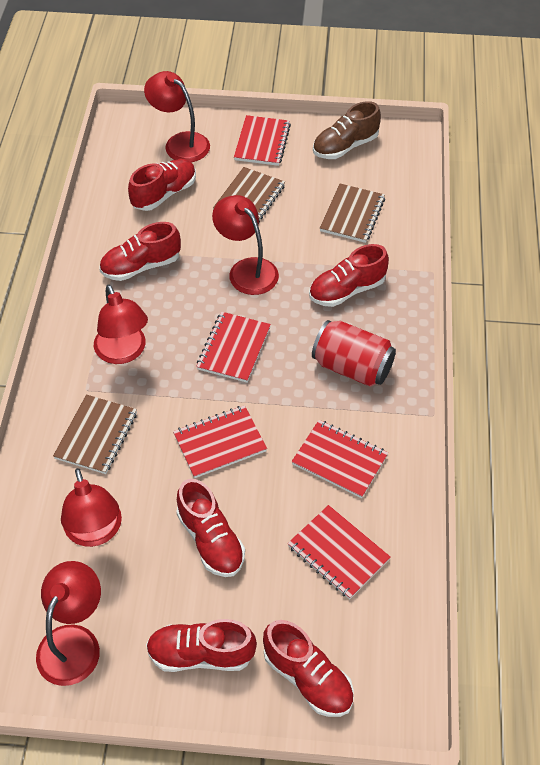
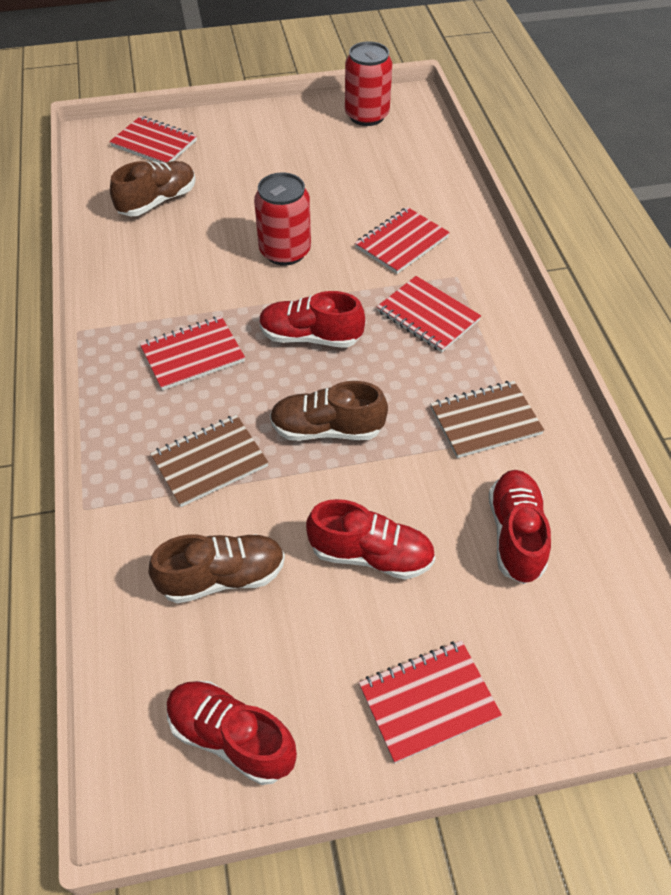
brown notebook: [53,394,137,474] [213,167,285,223] [320,183,385,243] = 3 -> [150,415,269,507] [430,381,544,458] = 2
brown shoe: [313,101,381,159] = 1 -> [110,161,196,216] [149,534,285,603] [270,381,388,441] = 3
red can: [312,320,396,387] = 1 -> [254,173,311,265] [345,42,392,126] = 2
red lamp: [36,561,101,686] [61,468,122,547] [94,284,148,364] [144,71,210,162] [212,195,279,295] = 5 -> none = 0
red shoe: [99,222,181,281] [128,159,196,211] [146,619,257,672] [177,479,245,577] [263,620,354,717] [309,244,389,307] = 6 -> [167,681,297,785] [259,291,365,348] [306,499,435,580] [489,470,551,584] = 4

